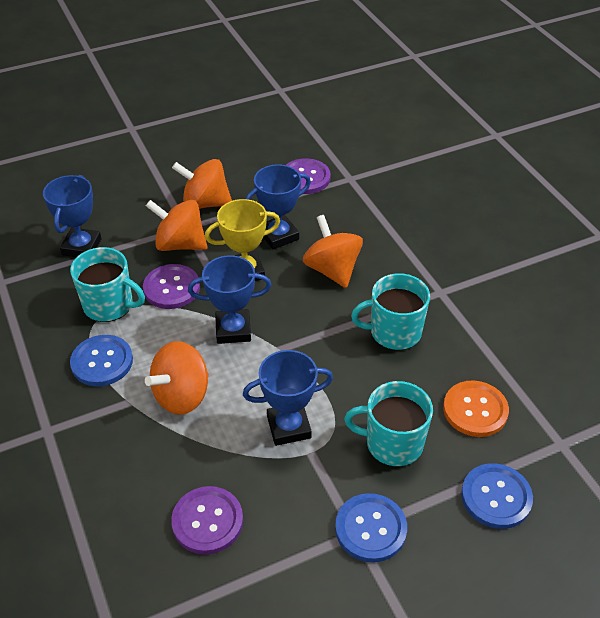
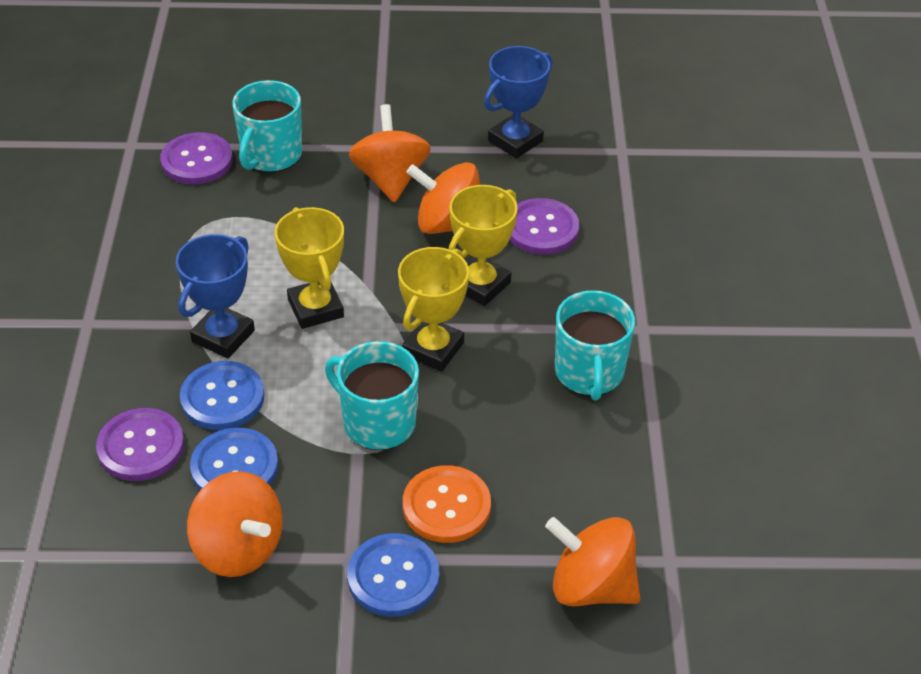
blue trophy: [43,175,102,257] [188,255,272,344] [243,350,333,446] [245,164,311,249] = 4 -> [176,234,255,359] [484,46,552,158] = 2
yellow trophy: [205,199,280,281] = 1 -> [275,207,344,329] [398,247,469,372] [449,185,518,306] = 3

